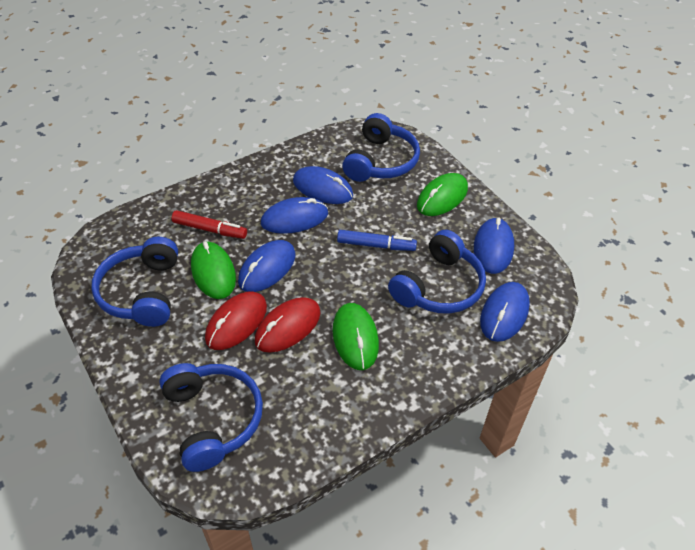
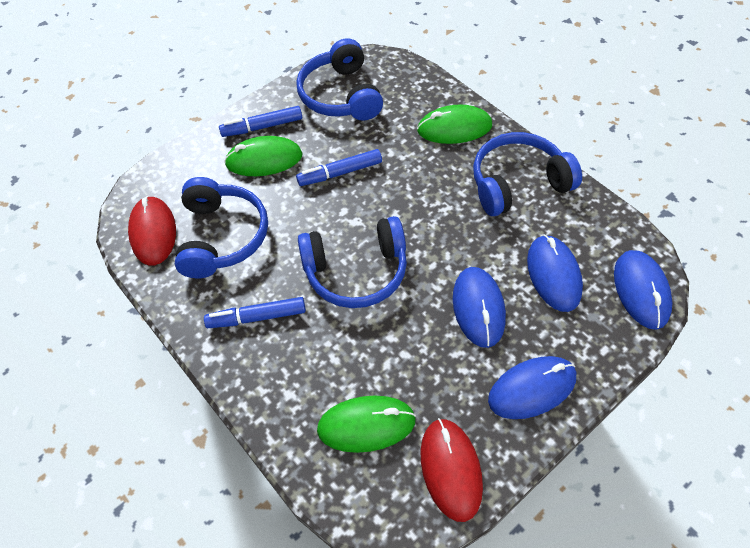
blue marker: [337,230,417,251] = 1 -> [204,297,306,328] [219,106,302,137] [296,149,382,186] = 3
blue mouse: [238,240,296,292] [261,197,328,234] [293,166,353,204] [474,217,514,274] [480,282,530,342] = 5 -> [453,267,506,348] [488,356,576,419] [527,235,583,312] [614,250,672,330] = 4
red marker: [172,210,247,239] = 1 -> none = 0

